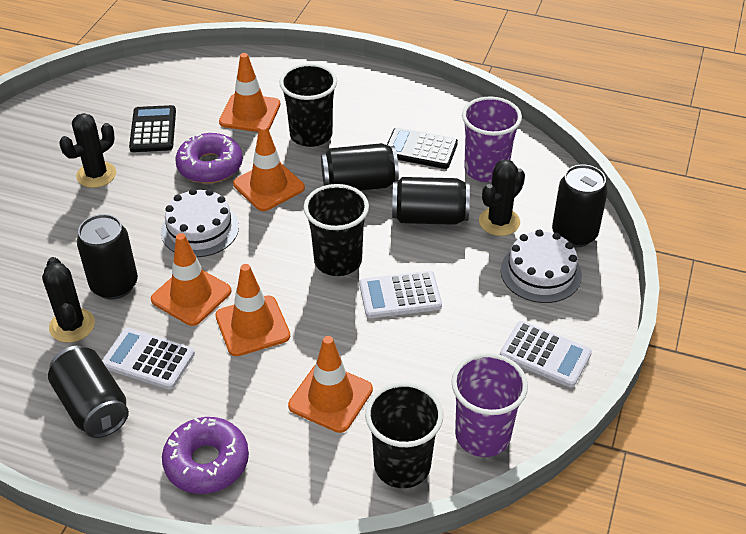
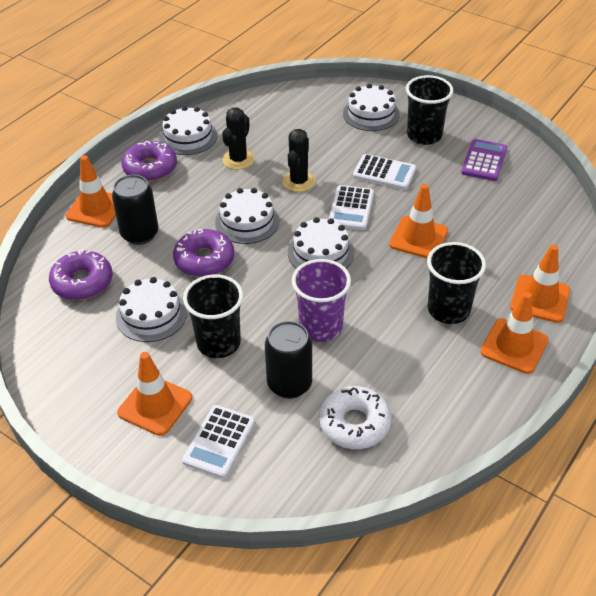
black cactus: [42,257,95,343] [60,113,116,188] [479,159,525,236] = 3 -> [222,108,254,170] [283,129,315,192] = 2
black calculator: [129,105,176,152] [387,127,458,169] = 2 -> none = 0
black can: [48,346,129,438] [77,214,138,300] [321,143,399,191] [392,177,470,225] [552,164,608,247] = 5 -> [112,175,159,245] [265,321,312,399] = 2
purple calculator: none = 0 -> [461,139,507,181] = 1
purple cup: [451,353,528,457] [462,96,522,182] = 2 -> [292,259,351,342] = 1
purple donut: [162,417,249,494] [175,133,243,183] = 2 -> [49,249,112,300] [122,141,177,182] [173,229,234,277] = 3
white cake: [161,188,239,257] [501,230,582,303] = 2 -> [116,277,187,342] [159,106,217,155] [215,188,279,244] [288,217,354,269] [343,84,400,131] = 5
white donut: none = 0 -> [319,386,392,449] = 1

